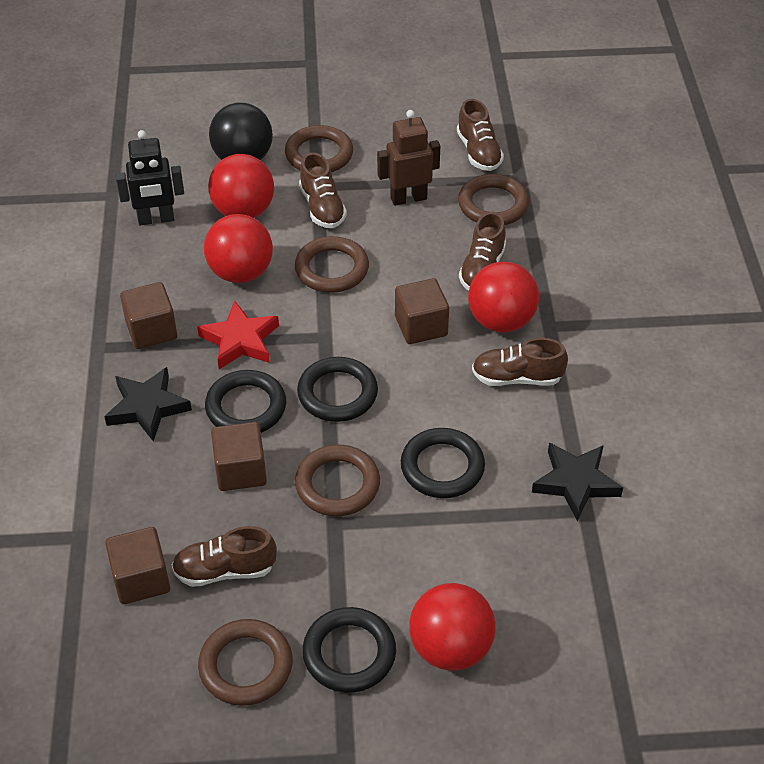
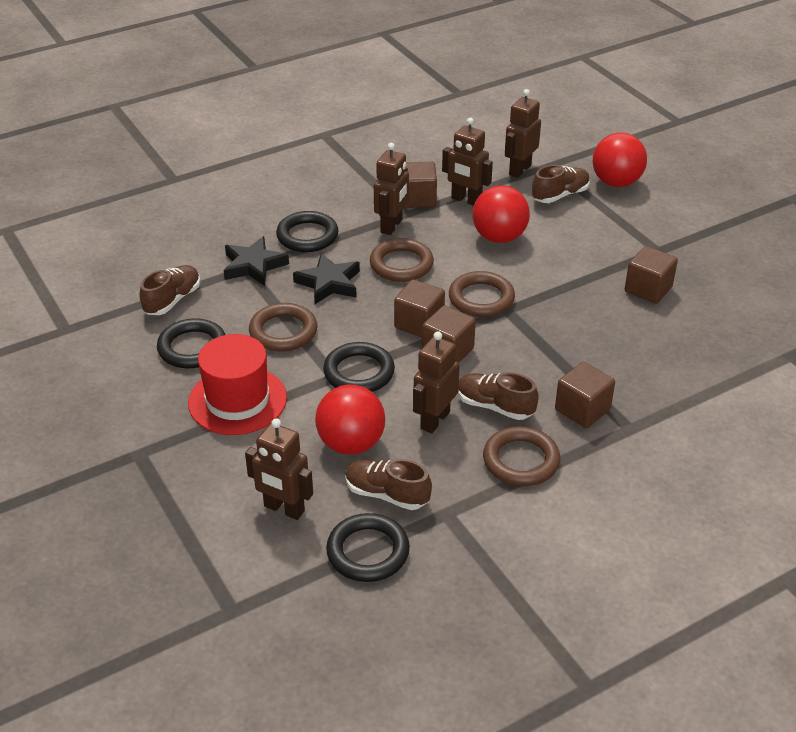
black ball: [209,103,273,160] = 1 -> none = 0
black robot: [116,130,184,225] = 1 -> none = 0
brown cube: [105,527,170,604] [120,282,177,349] [211,422,267,491] [395,278,449,344] = 4 -> [394,279,445,337] [404,162,437,208] [422,305,476,363] [555,362,615,428] [625,246,678,304] = 5
brown ring: [198,619,293,706] [285,125,353,172] [295,236,369,293] [295,445,380,516] [458,174,529,225] = 5 -> [249,303,317,352] [370,238,434,282] [449,271,515,317] [483,426,560,486] = 4
brown robot: [377,110,440,206] = 1 -> [245,418,313,520] [374,143,409,235] [413,331,460,434] [442,118,493,206] [505,89,541,178] = 5
brown shoe: [172,526,277,587] [299,152,347,228] [457,99,504,171] [459,212,506,290] [472,338,568,386] = 5 -> [139,265,200,315] [345,459,432,510] [458,372,539,420] [532,165,590,203] = 4
red ball: [204,214,273,283] [208,154,274,218] [409,583,496,671] [468,262,539,333] = 4 -> [315,385,385,454] [472,185,530,243] [593,133,647,187] = 3
red hat: none = 0 -> [188,334,287,435] = 1
red star: [197,301,279,369] = 1 -> none = 0

